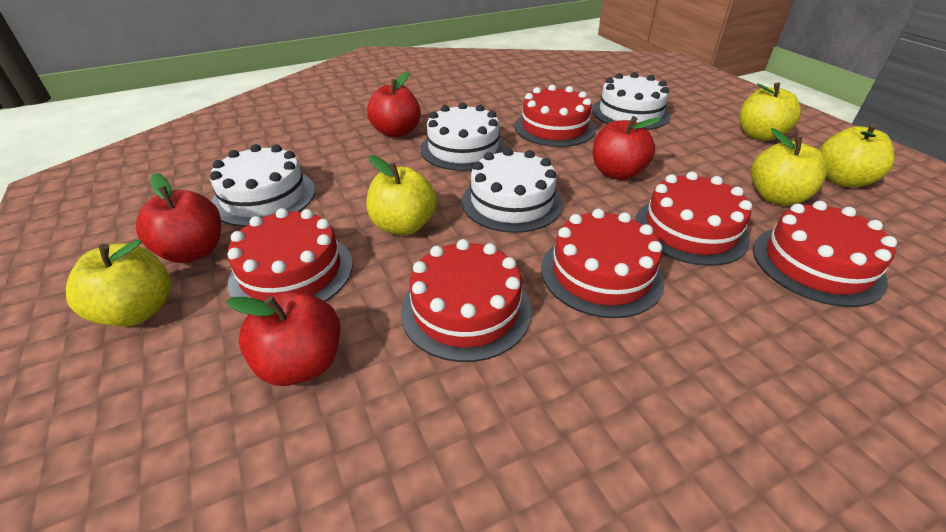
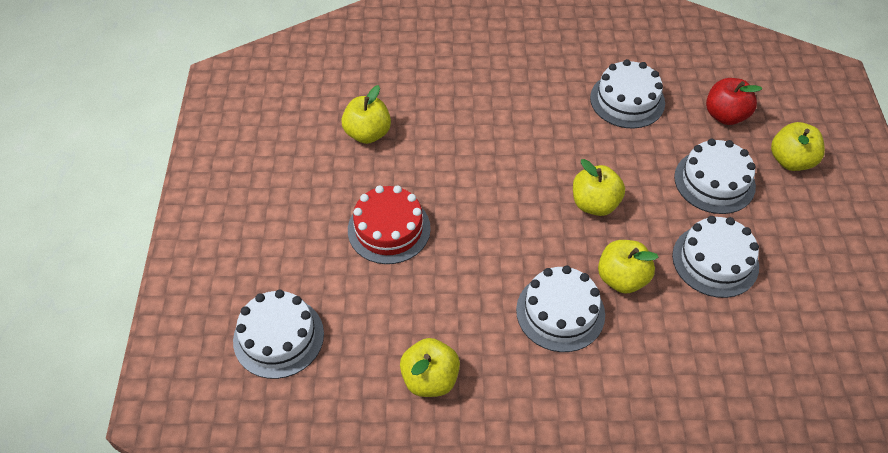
red apple: [136,173,221,263] [226,291,340,386] [367,72,421,138] [593,116,661,180] = 4 -> [706,78,762,125] = 1
red cake: [228,208,353,302] [401,239,532,362] [514,85,595,147] [541,209,664,318] [635,171,752,266] [753,201,897,307] = 6 -> [348,185,431,264] = 1
white cake: [210,144,315,227] [421,102,506,171] [462,148,563,233] [592,72,671,130] = 4 -> [233,289,324,379] [516,265,605,352] [590,59,665,129] [672,216,759,298] [674,139,756,214] = 5

